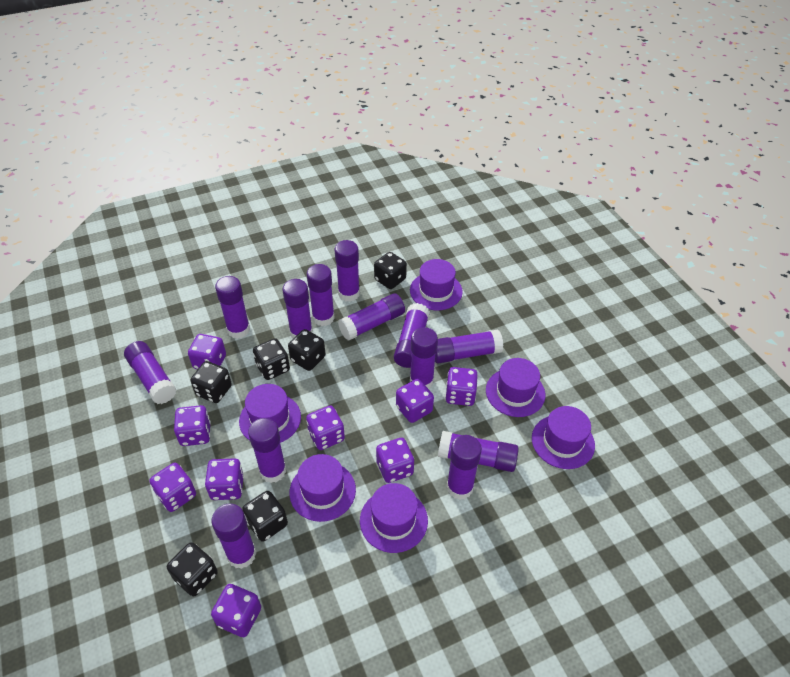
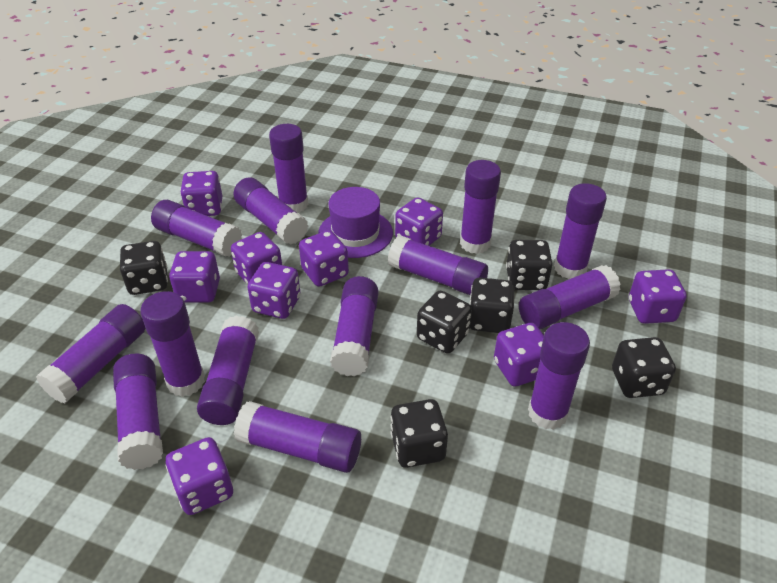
purple glue stick: [124,341,176,404] [211,504,256,569] [215,276,250,339] [248,418,286,483] [283,279,313,338] [307,264,335,326] [335,240,360,302] [338,293,405,341] [394,303,430,368] [410,327,438,389] [435,329,503,363] [438,431,519,472] [447,435,482,500] = 13 -> [36,304,146,403] [113,354,163,470] [140,291,205,397] [151,200,242,257] [197,316,259,425] [233,177,308,245] [234,401,361,473] [269,124,308,213] [330,276,379,376] [388,235,488,295] [460,160,501,254] [519,265,621,329] [528,322,590,430] [554,183,607,279] = 14
purple hat: [239,384,301,443] [289,454,356,522] [360,483,428,553] [410,259,463,310] [486,358,545,417] [532,406,595,469] = 6 -> [318,187,393,258] = 1

